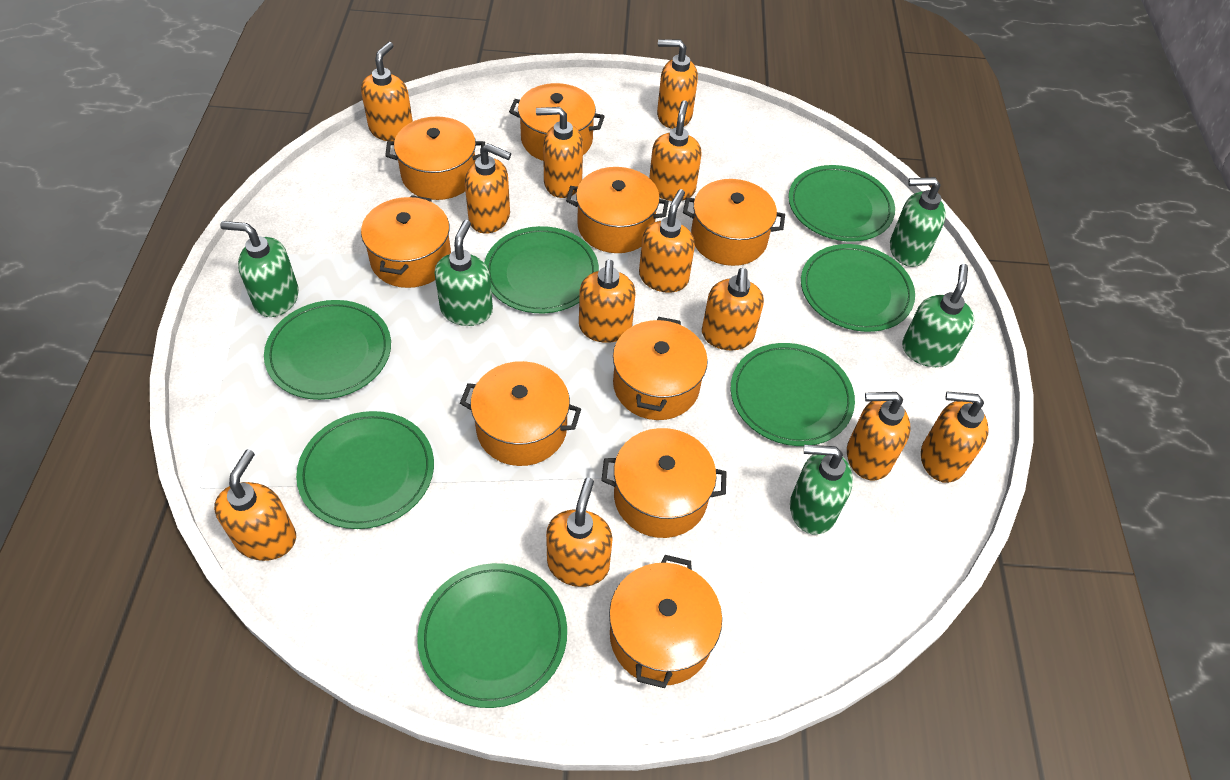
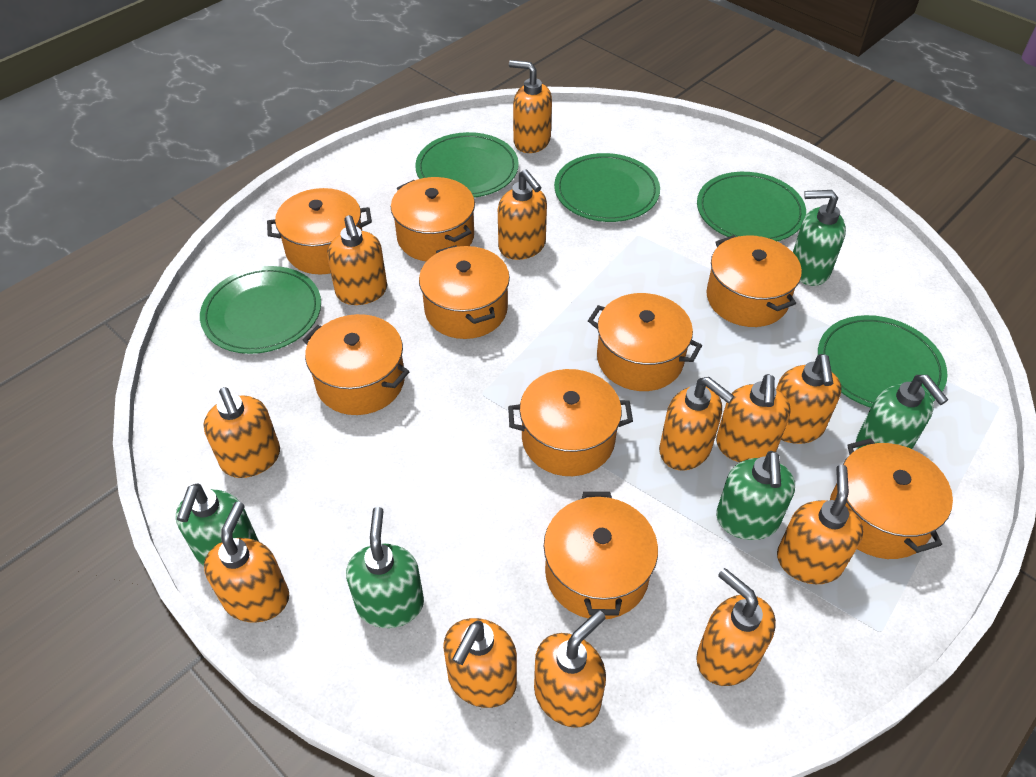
green plate: [264,300,391,400] [296,411,434,529] [417,563,567,708] [484,226,599,313] [731,343,855,446] [789,165,895,242] [801,244,915,332] = 7 -> [200,266,321,354] [415,132,519,198] [554,153,660,222] [697,172,806,241] [818,315,947,408] = 5

